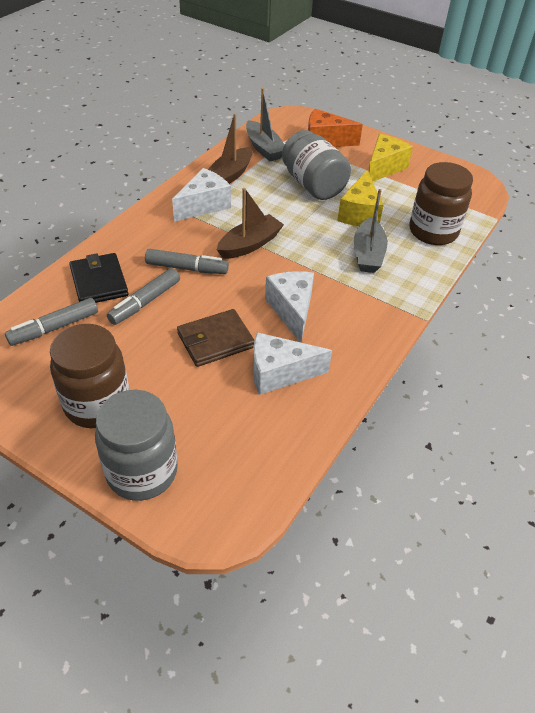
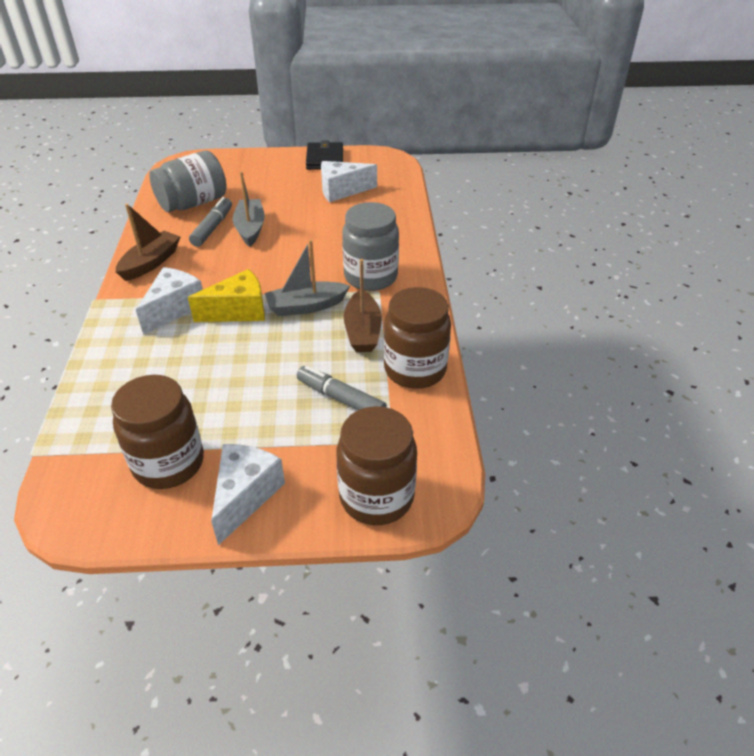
brown jar: [50,324,129,428] [409,162,473,245] = 2 -> [111,375,204,489] [336,406,417,525] [384,287,451,389] = 3
brown wallet: [177,309,254,367] = 1 -> none = 0
grey marker: [5,298,98,346] [107,268,180,325] [145,249,229,274] = 3 -> [189,197,232,247] [297,366,387,410] = 2
orange cheese: [308,109,363,147] = 1 -> none = 0
yellow cheese: [337,170,384,226] [368,134,413,182] = 2 -> [188,269,265,322] = 1

